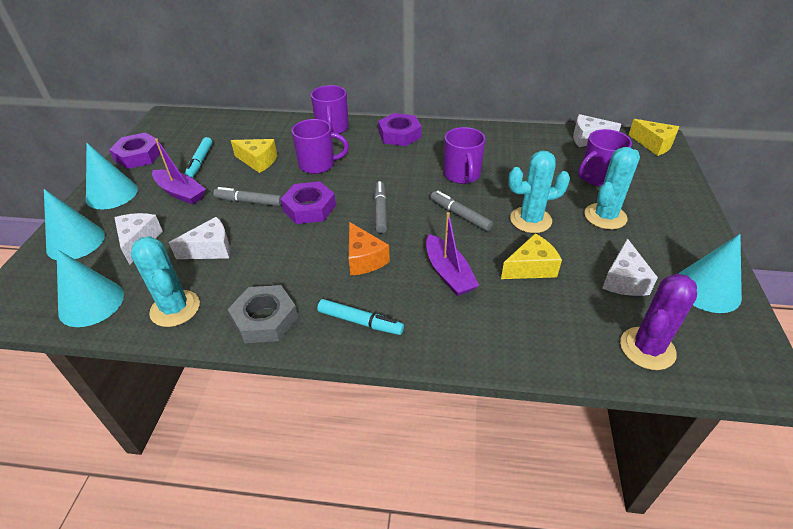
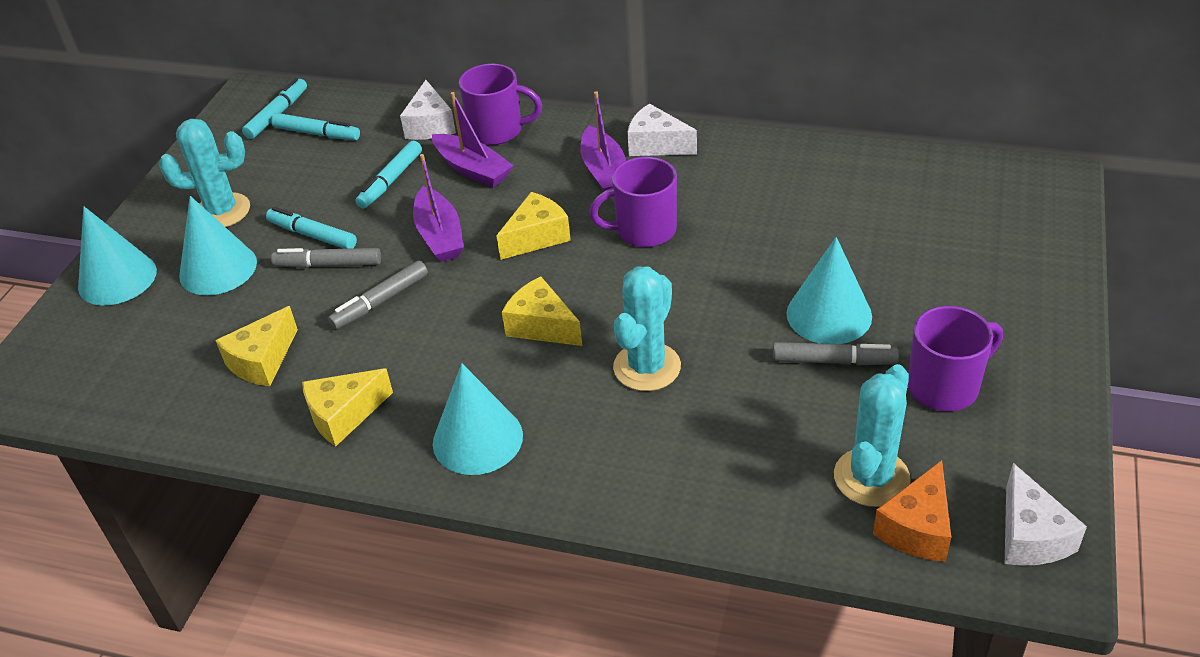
grey nut: [228,285,298,343] = 1 -> none = 0
purple boat: [152,139,206,205] [426,212,479,296] = 2 -> [413,154,464,262] [432,92,514,188] [580,91,626,191] = 3
purple cactus: [620,273,697,370] = 1 -> none = 0
purple mug: [292,119,349,174] [311,85,349,134] [444,127,486,184] [578,129,632,187] = 4 -> [459,64,542,145] [589,157,677,247] [908,306,1003,411] = 3
purple nut: [109,133,160,169] [280,181,336,224] [378,113,422,146] = 3 -> none = 0
turquoise marker: [184,137,212,178] [317,299,404,335] = 2 -> [242,78,307,139] [266,207,357,249] [271,113,360,140] [356,141,422,208] = 4
white cheese: [114,213,163,265] [169,217,230,259] [573,114,621,147] [602,238,658,296] = 4 -> [400,80,456,140] [627,103,697,156] [1005,463,1087,566] = 3
yellow cheese: [231,139,277,173] [501,233,562,279] [629,119,679,156] = 3 -> [215,306,298,386] [302,368,393,446] [497,192,571,260] [502,276,582,346] = 4

